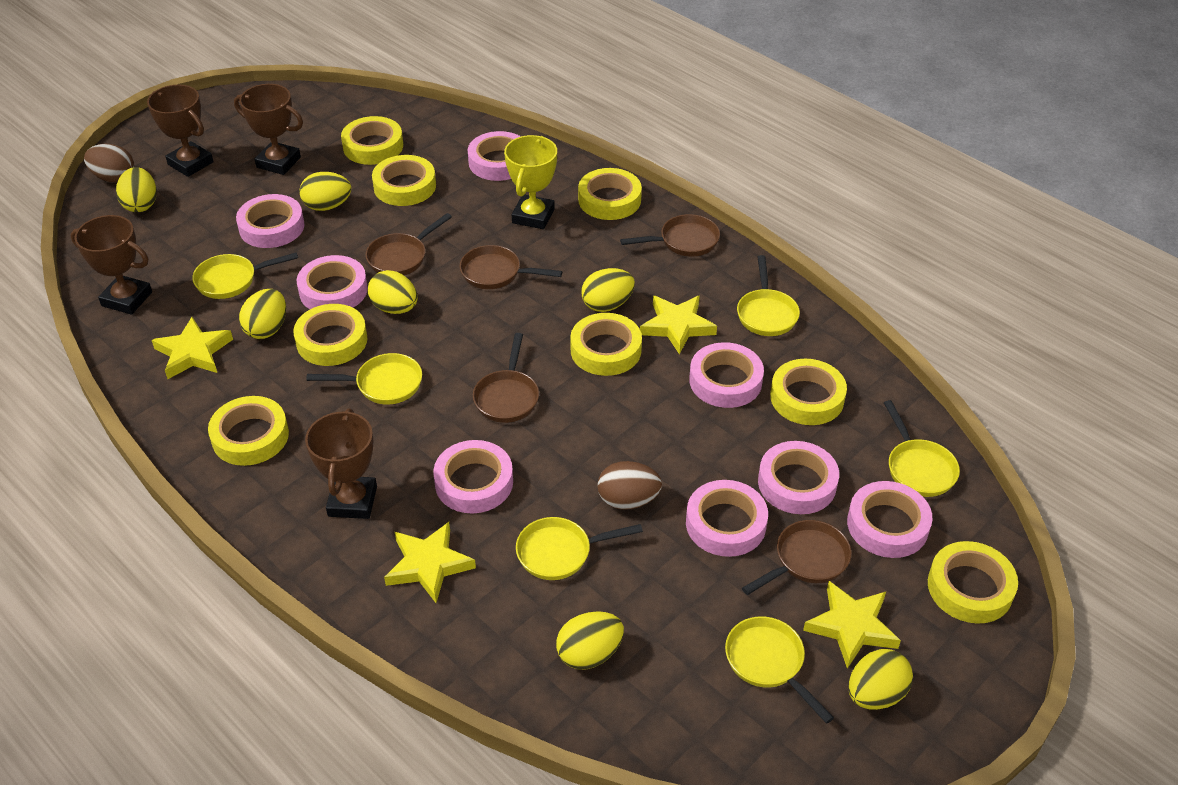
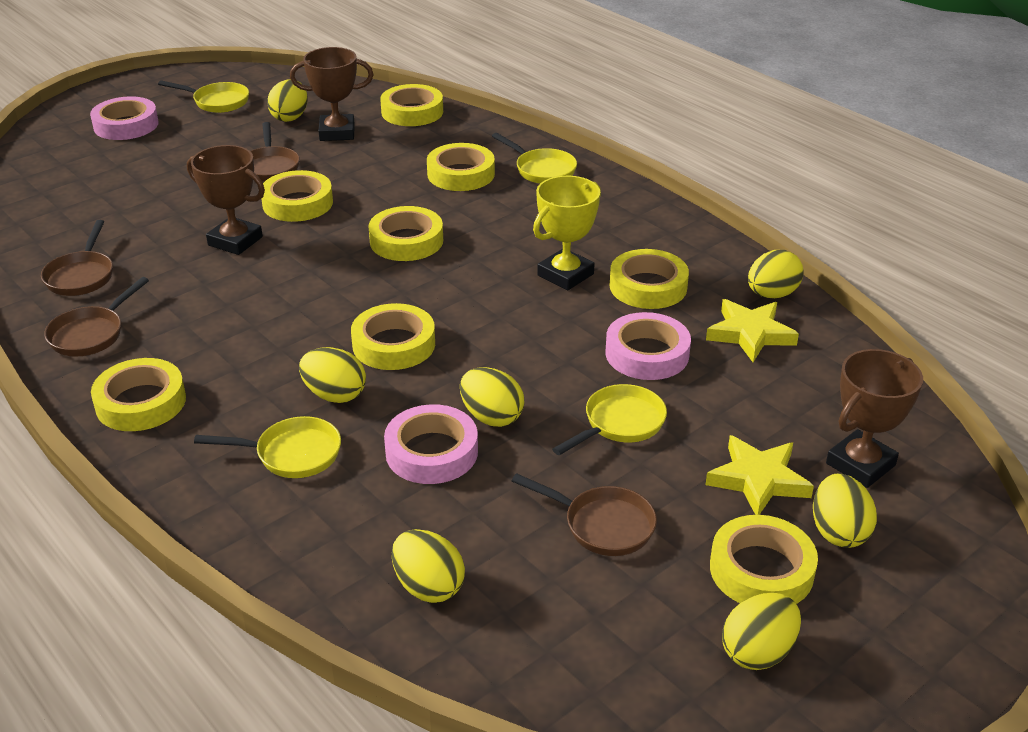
brown egg: [84,144,134,183] [597,461,662,510] = 2 -> none = 0
brown pan: [366,213,452,275] [460,245,562,289] [473,333,539,423] [620,214,720,257] [742,520,851,595] = 5 -> [41,220,113,296] [44,277,149,357] [250,122,300,182] [512,473,657,556] = 4
brown trophy: [71,215,152,315] [147,85,213,177] [234,84,303,175] [305,409,377,519] = 4 -> [187,145,265,255] [290,47,373,141] [826,349,923,488] = 3
pink tape: [236,194,304,248] [297,255,368,309] [433,440,513,513] [468,131,521,181] [686,480,768,557] [689,342,764,408] [758,441,839,514] [847,481,932,558] = 8 -> [90,96,159,140] [384,404,478,484] [605,312,691,380] = 3
yellow pan: [192,252,298,299] [307,353,422,405] [516,517,643,580] [725,616,834,724] [737,255,800,336] [884,400,960,497] = 6 -> [158,80,249,113] [194,416,341,478] [492,133,577,184] [552,384,667,455] = 4
yellow star: [152,317,233,379] [384,522,476,603] [640,296,717,355] [803,581,901,669] = 4 -> [705,435,814,515] [706,299,799,362] = 2

